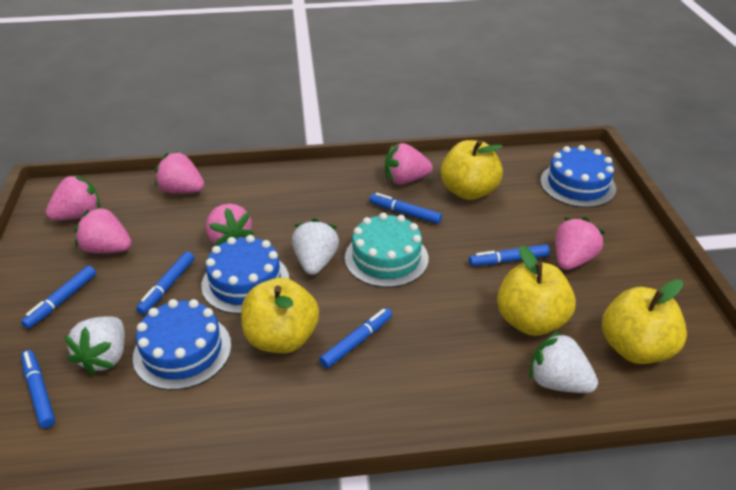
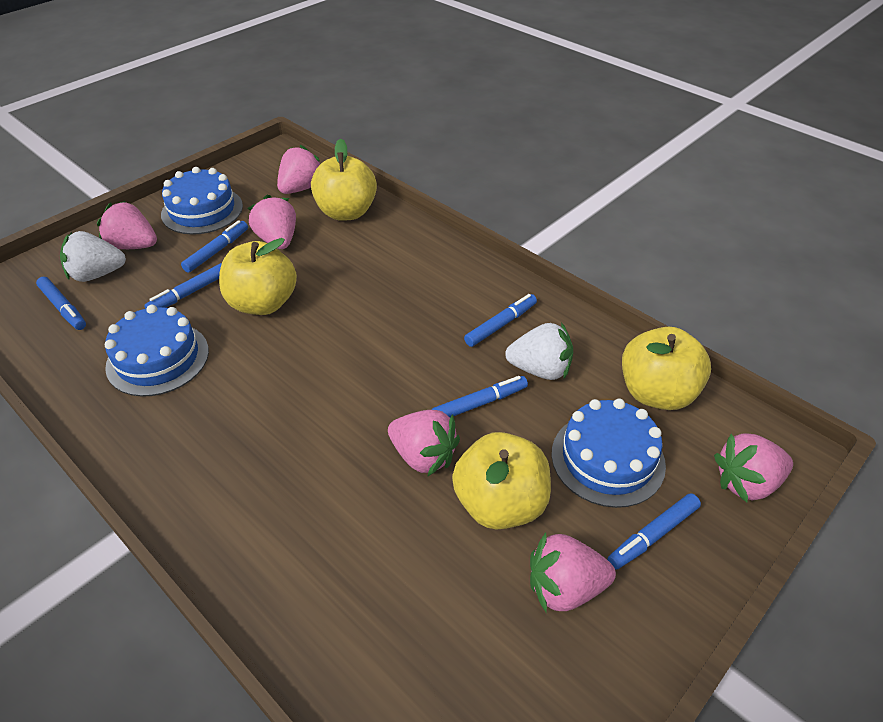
turquoise cake: [345,213,429,288] = 1 -> none = 0
white strawberry: [64,317,125,375] [292,219,339,275] [529,331,598,393] = 3 -> [60,231,126,282] [505,322,573,380] = 2

